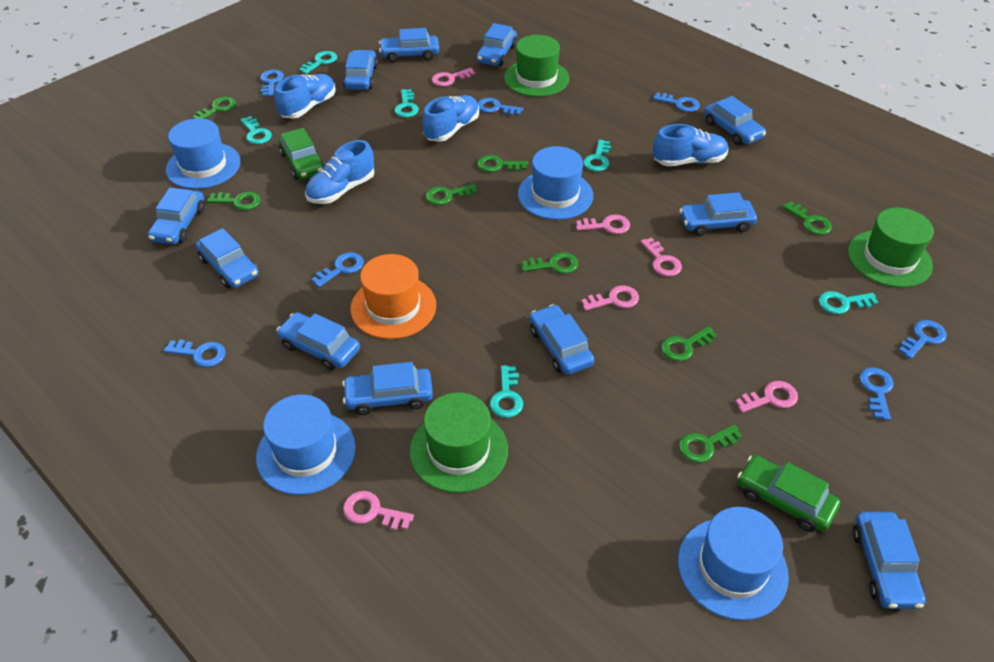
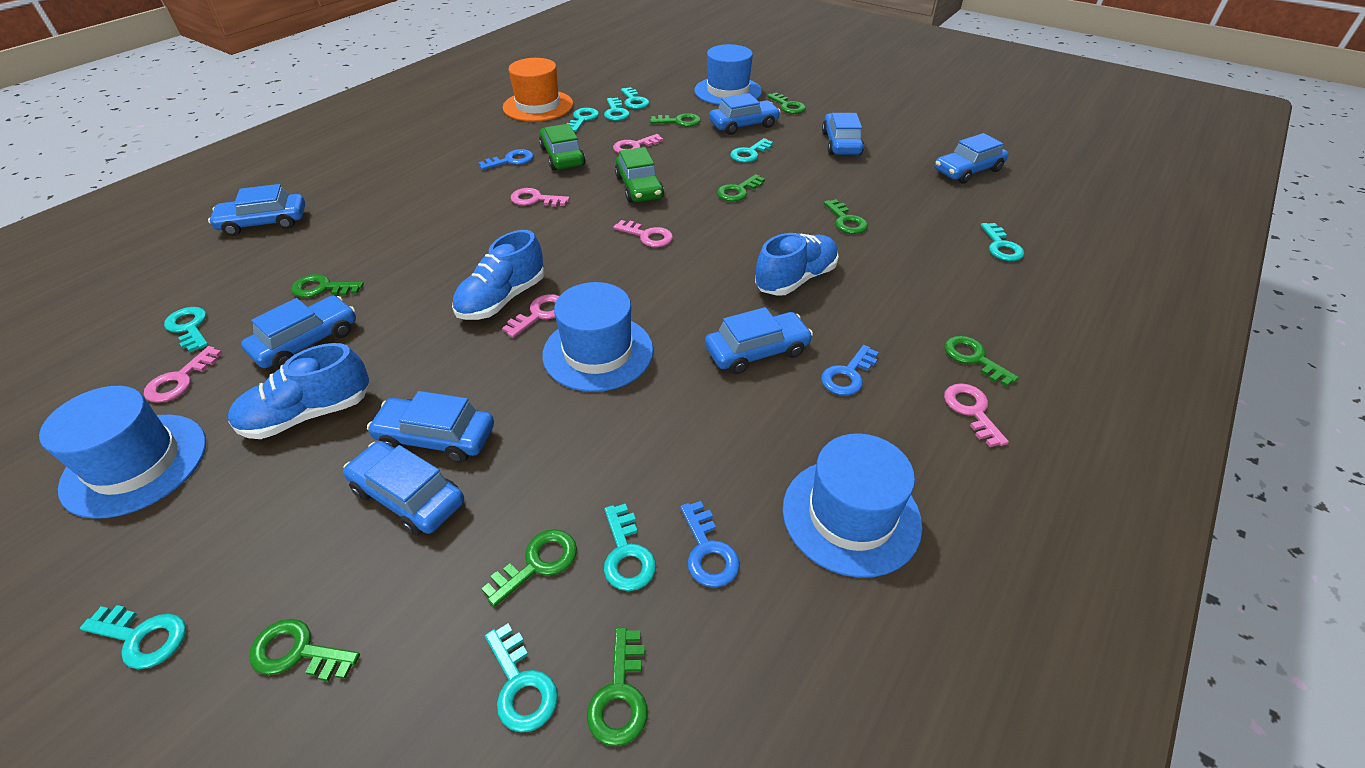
blue car: [148,188,205,245] [195,228,259,288] [276,312,360,371] [342,362,433,415] [343,50,378,90] [379,28,439,62] [476,23,517,66] [530,304,594,375] [679,192,757,236] [704,96,766,145] [853,512,926,609] = 11 -> [208,184,305,236] [241,296,356,369] [343,441,464,536] [367,391,494,463] [705,307,813,374] [709,93,781,135] [822,113,864,155] [935,133,1009,184] = 8
blue key: [164,339,226,367] [260,70,284,96] [311,252,364,287] [477,98,523,116] [653,93,700,112] [859,367,894,420] [899,320,947,359] = 7 -> [479,149,533,170] [680,501,740,588] [821,345,879,396] = 3
blue shoe: [274,74,336,118] [305,140,374,204] [422,95,479,142] [653,124,728,166] = 4 -> [228,343,369,439] [452,230,544,320] [755,233,839,296] = 3
green hat: [410,392,508,493] [504,35,569,97] [848,208,934,288] = 3 -> none = 0
green key: [192,97,236,119] [207,192,261,210] [425,184,477,205] [477,155,528,172] [522,252,578,274] [661,326,717,361] [679,425,742,463] [783,201,832,235] = 8 -> [249,619,360,681] [291,274,364,298] [481,529,577,607] [587,628,648,746] [650,113,701,127] [717,174,765,201] [767,93,806,114] [824,199,868,234] [944,336,1019,387] = 9
turquoise key: [240,116,272,145] [299,51,337,74] [394,89,419,118] [490,365,523,418] [583,140,611,171] [819,291,878,314] = 6 -> [80,605,186,669] [164,307,208,352] [485,624,558,733] [567,108,599,132] [604,98,630,121] [604,504,656,591] [621,87,649,109] [730,138,773,163] [981,223,1024,261] = 9

